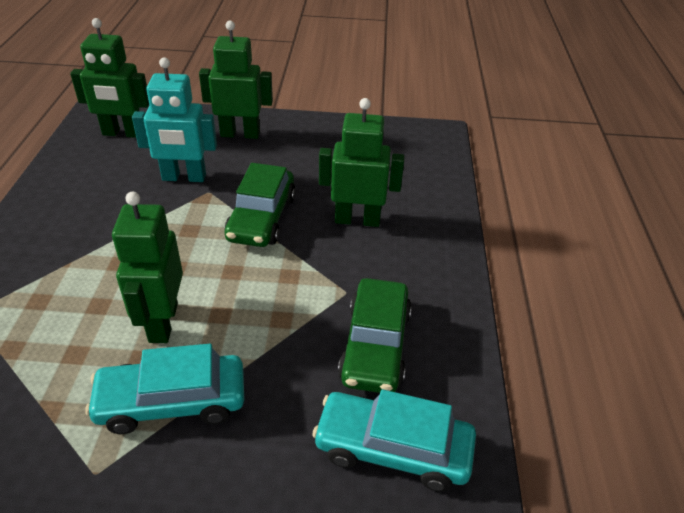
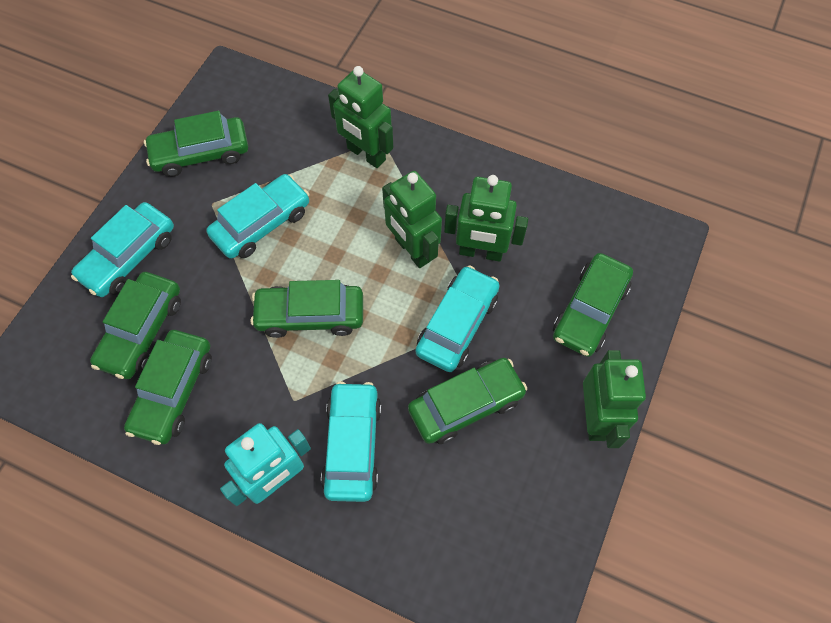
green car: [225,163,296,247] [338,278,412,393] = 2 -> [90,272,181,379] [124,330,212,445] [144,111,248,177] [250,280,363,338] [408,358,528,444] [553,253,633,357] = 6
turquoise car: [85,344,244,434] [312,389,476,492] = 2 -> [71,202,174,297] [207,174,309,259] [321,381,382,502] [415,265,500,372] = 4

